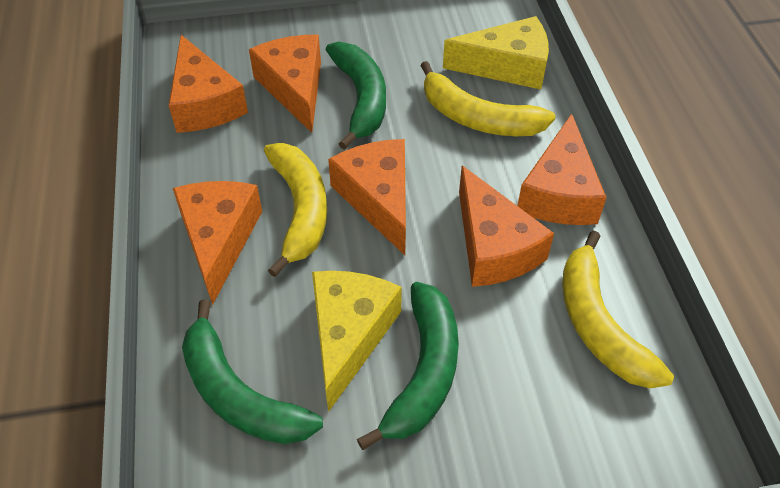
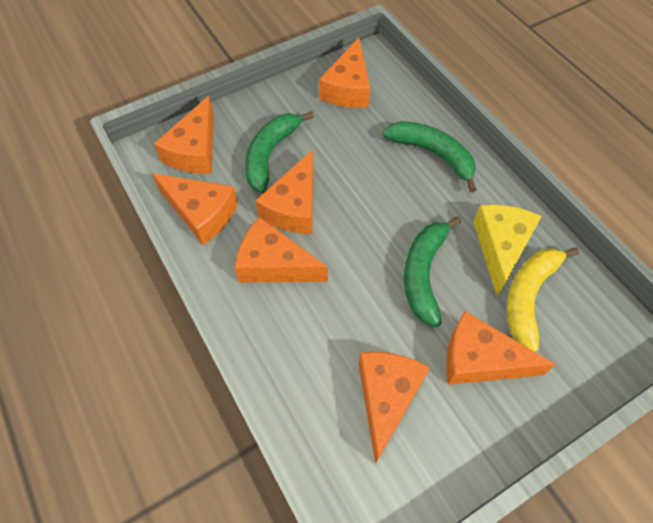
orange cheese: [169,35,248,133] [173,181,262,305] [249,35,321,133] [328,139,406,255] [459,166,554,287] [517,113,606,225] = 6 -> [152,173,238,245] [154,96,214,174] [234,217,328,282] [255,150,313,234] [319,38,370,108] [359,352,430,464] [446,311,556,385] = 7
yellow banana: [264,143,327,277] [420,61,555,136] [562,230,674,388] = 3 -> [507,248,579,352] = 1
yellow cheese: [312,271,402,412] [443,16,549,89] = 2 -> [473,205,542,296] = 1

